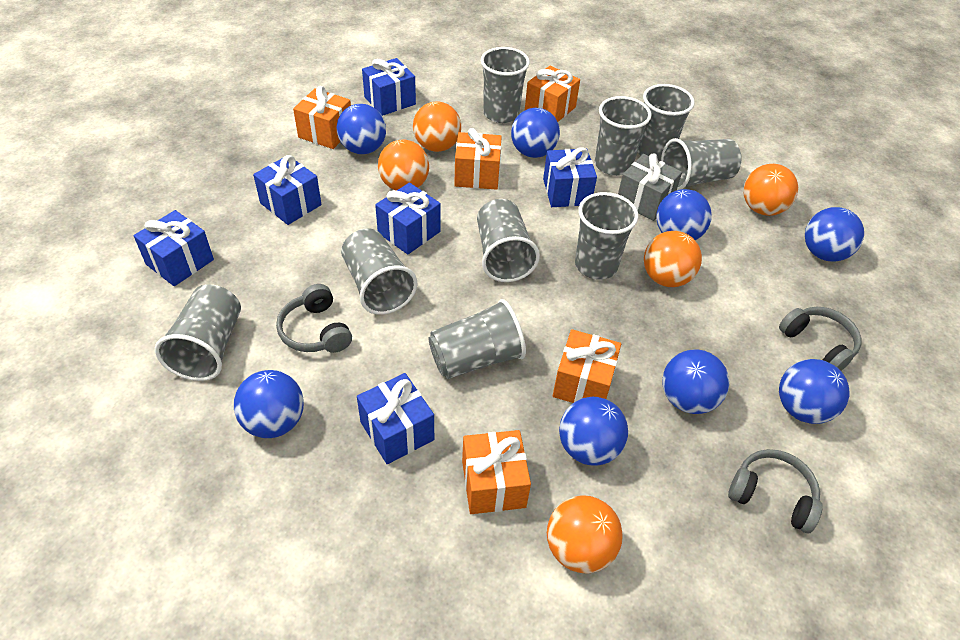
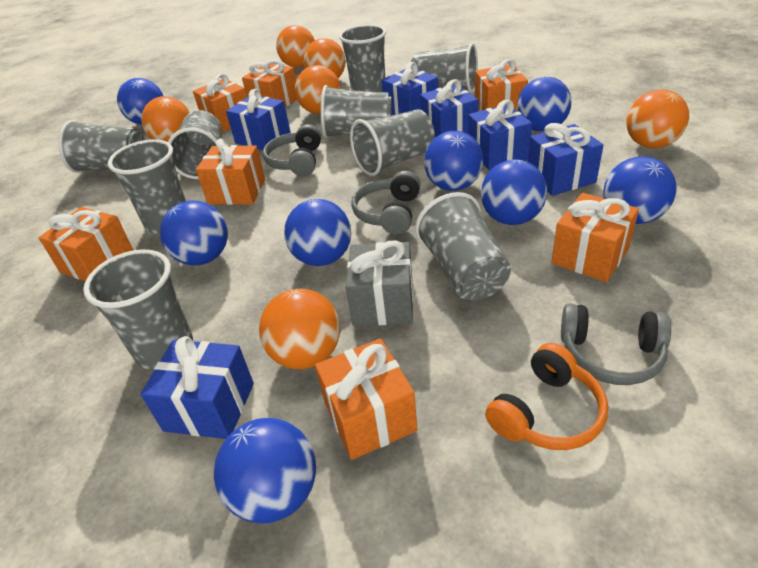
orange ball: [378,140,429,191] [413,102,461,152] [547,496,623,574] [644,231,702,287] [743,164,798,216] = 5 -> [142,96,190,142] [259,289,340,369] [276,25,315,68] [295,65,341,114] [303,38,346,78] [626,89,689,148] = 6
orange gift: [293,86,351,149] [454,128,502,190] [462,430,531,514] [525,66,580,122] [553,329,621,403] = 5 -> [39,207,133,281] [193,73,247,132] [196,139,266,205] [242,60,297,108] [315,338,418,460] [475,59,528,111] [551,193,639,282] = 7
orange headphones: none = 0 -> [485,343,608,450] = 1

